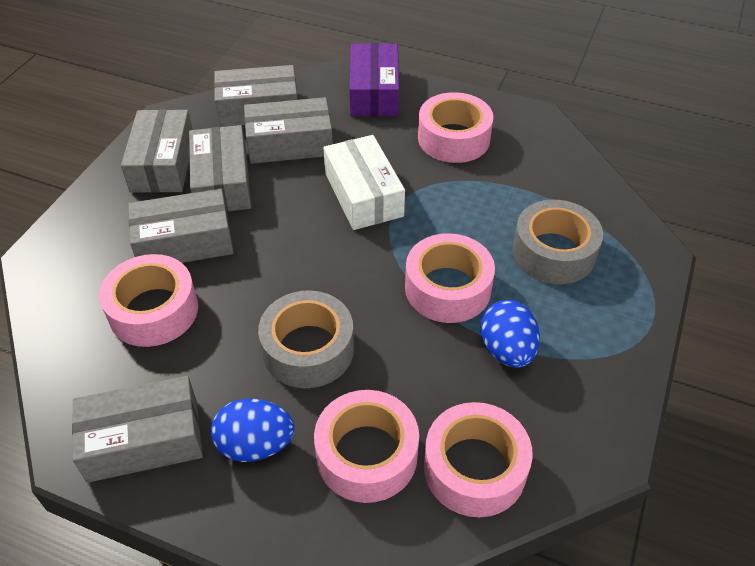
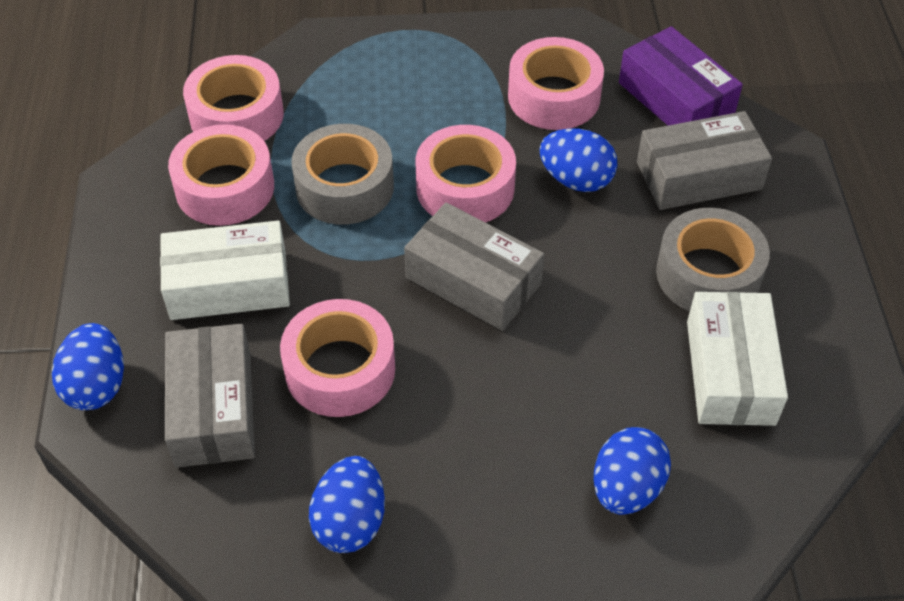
blue egg: [211,399,294,462] [481,300,540,368] = 2 -> [52,323,124,410] [309,456,385,553] [539,128,617,192] [593,427,671,515] = 4
grey box: [72,376,203,483] [121,109,193,193] [128,189,234,263] [189,125,251,212] [214,65,298,127] [244,97,333,164] = 6 -> [165,323,255,468] [404,202,544,331] [637,111,772,210] = 3
white box: [323,135,405,230] = 1 -> [160,221,290,320] [687,292,788,426] = 2

